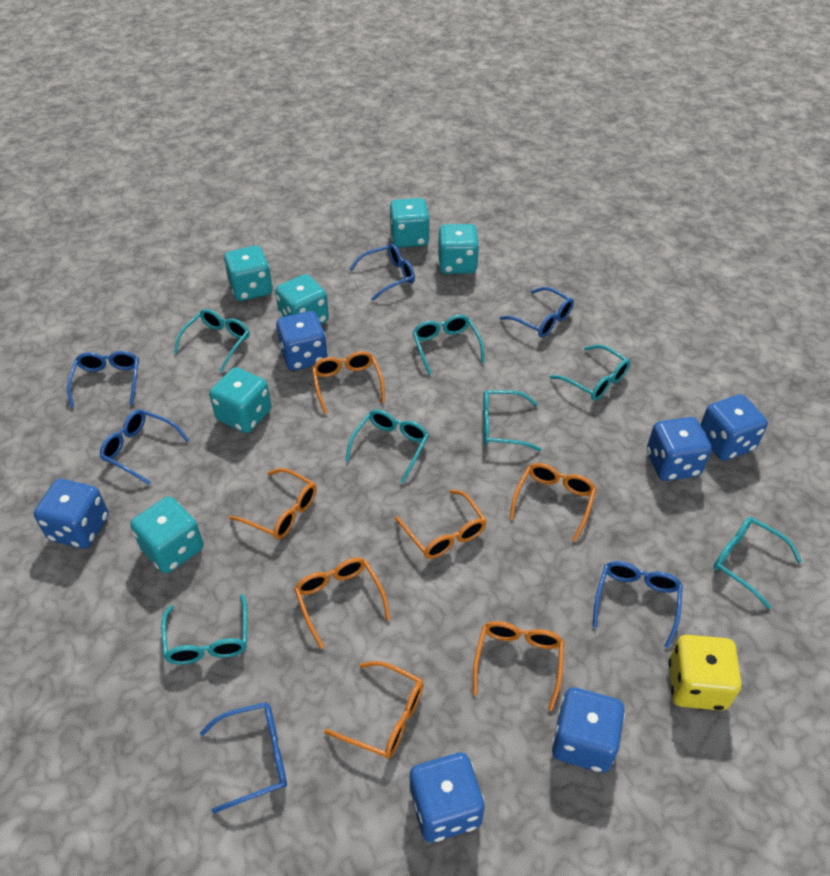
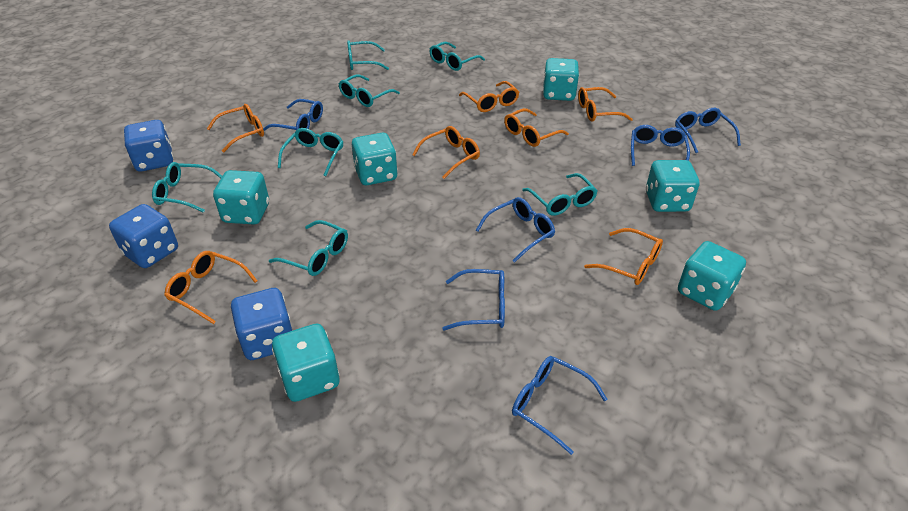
blue dice: [34,479,109,549] [276,311,328,371] [409,752,485,842] [552,687,625,773] [647,417,712,481] [700,394,768,461] = 6 -> [109,204,178,268] [124,120,173,172] [231,288,293,360] = 3
yellow dice: [668,635,741,711] = 1 -> none = 0

